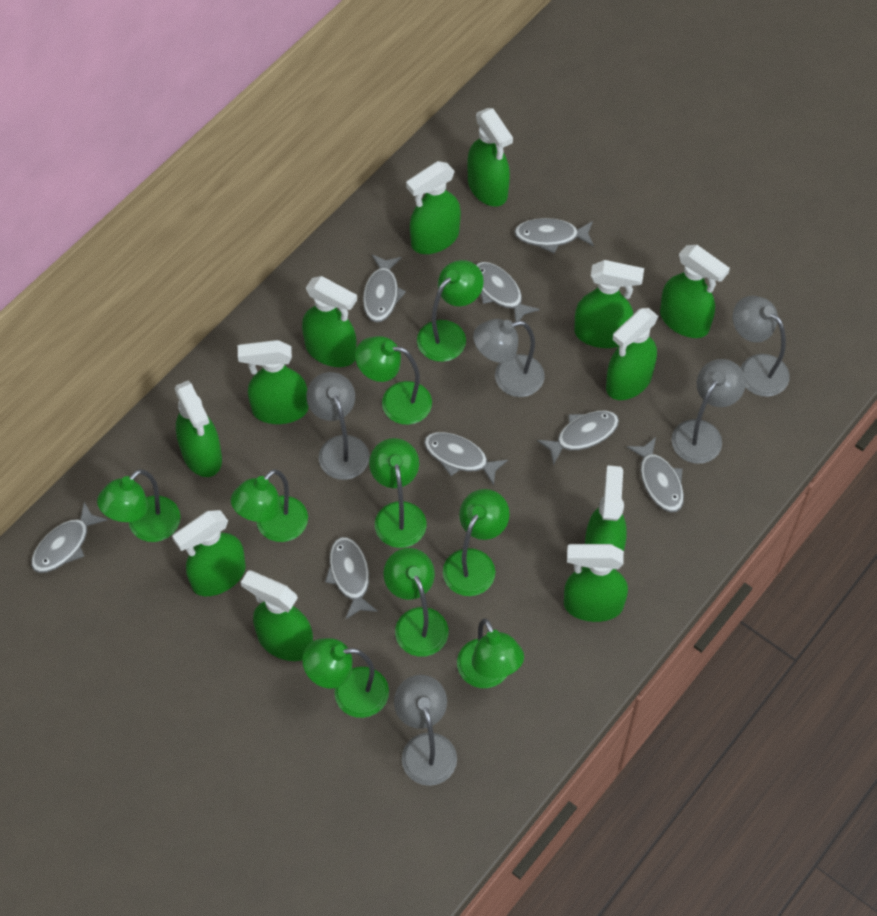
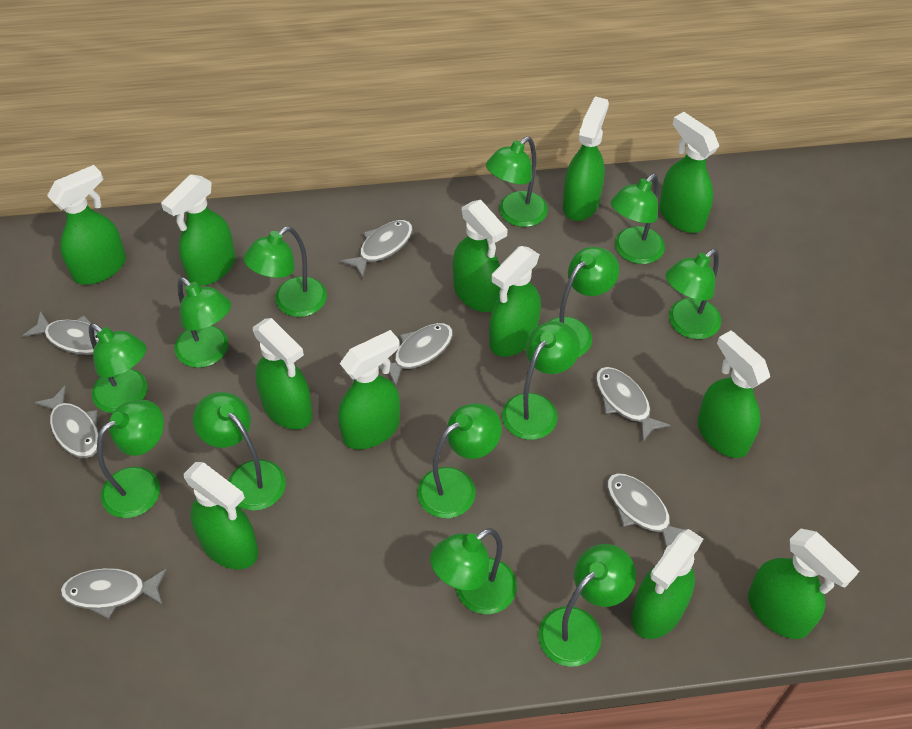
green lamp: [97,469,181,542] [231,469,308,542] [302,638,389,718] [355,336,432,425] [369,438,427,548] [384,548,449,657] [417,260,484,362] [443,489,510,596] [457,619,524,688] = 9 -> [89,323,148,413] [97,399,164,518] [175,277,231,368] [193,392,286,511] [244,226,327,317] [417,403,502,518] [430,528,517,614] [486,137,548,227] [502,321,580,440] [538,544,636,667] [548,247,619,357] [611,174,665,264] [665,249,721,339] = 13
grey fish: [31,502,107,573] [325,537,378,620] [363,254,406,323] [424,432,508,486] [476,262,540,322] [514,218,594,253] [537,411,619,465] [627,437,684,512] = 8 -> [22,311,99,355] [34,385,99,458] [60,568,167,619] [340,220,413,278] [378,323,453,386] [595,367,671,442] [607,473,684,548] = 7
grey lamp: [306,372,370,480] [394,675,457,786] [473,319,545,397] [671,359,746,464] [733,296,790,397] = 5 -> none = 0

